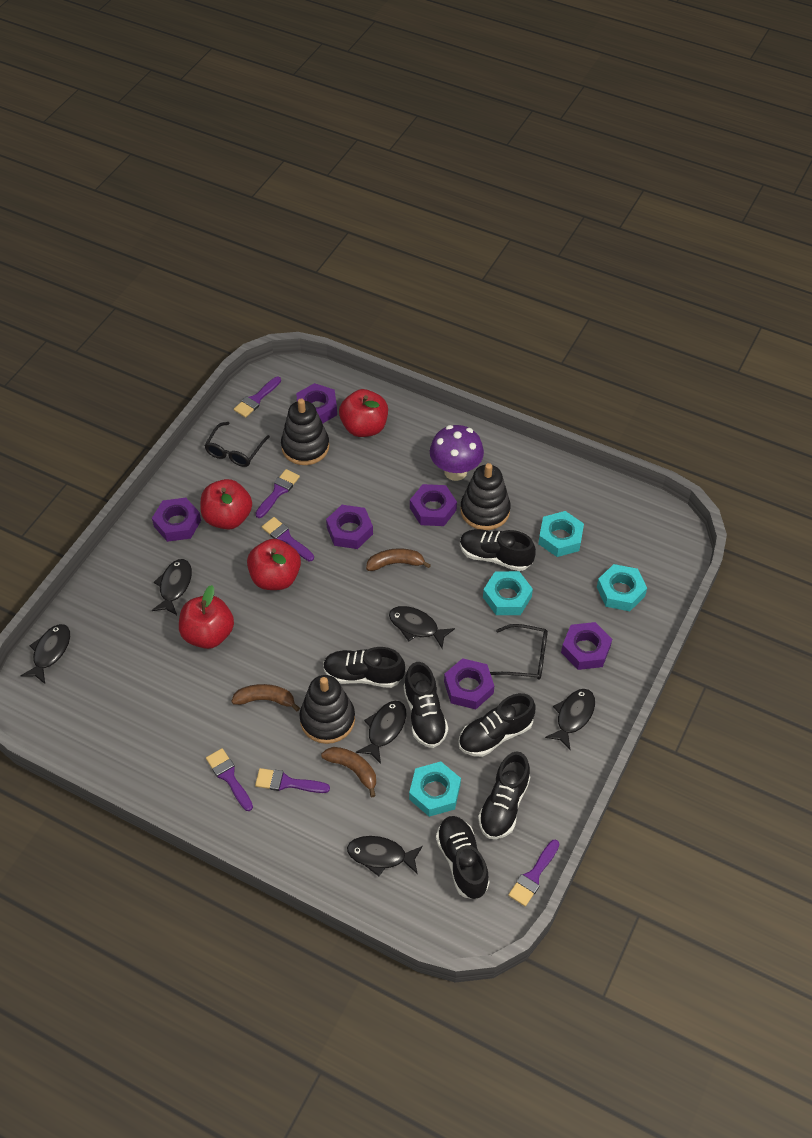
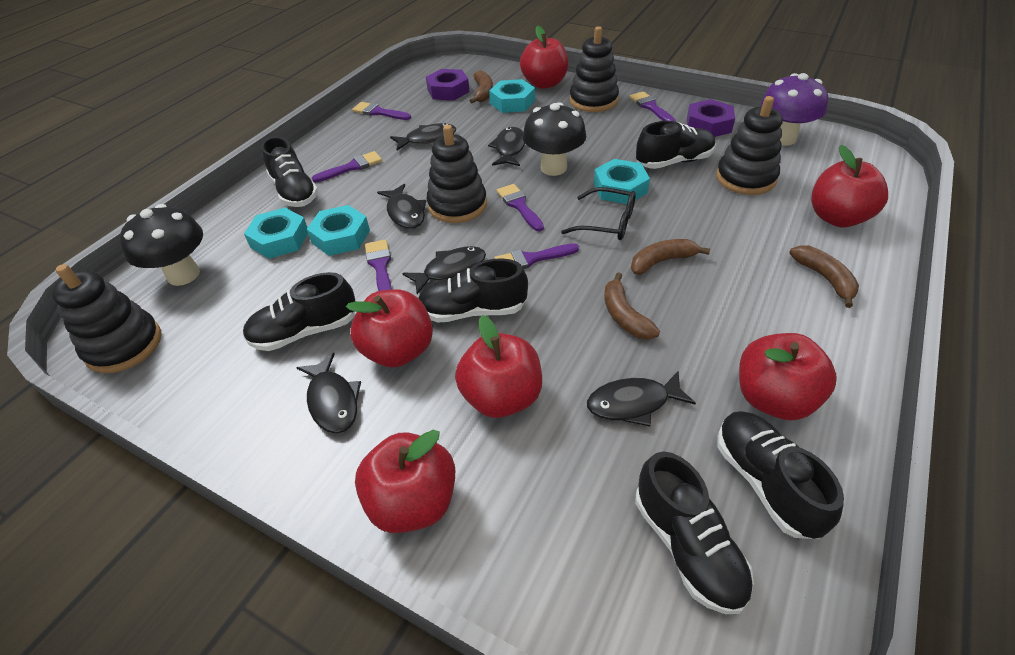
black glasses: [204,422,270,467] [490,624,548,680] = 2 -> [561,187,636,240] = 1
black mushroom: none = 0 -> [120,204,203,286] [523,102,586,176] = 2
black stacking toy: [281,399,329,465] [299,675,355,744] [461,463,511,530] = 3 -> [51,264,161,373] [427,125,487,223] [569,26,619,112] [716,96,783,195] = 4
brown banana: [231,684,300,712] [321,747,376,797] [366,548,431,571] = 3 -> [470,71,493,103] [604,272,660,340] [631,239,710,275] [789,245,859,308] = 4
purple nut: [152,498,201,542] [296,383,337,424] [326,505,373,549] [410,484,457,526] [444,658,494,709] [561,622,612,670] = 6 -> [426,69,469,101] [687,99,735,137] = 2
red apple: [179,585,234,649] [200,479,252,529] [247,539,301,590] [339,389,388,437] = 4 -> [346,289,433,368] [355,430,455,533] [455,315,542,418] [520,26,568,89] [739,333,837,420] [811,145,888,227] = 6

